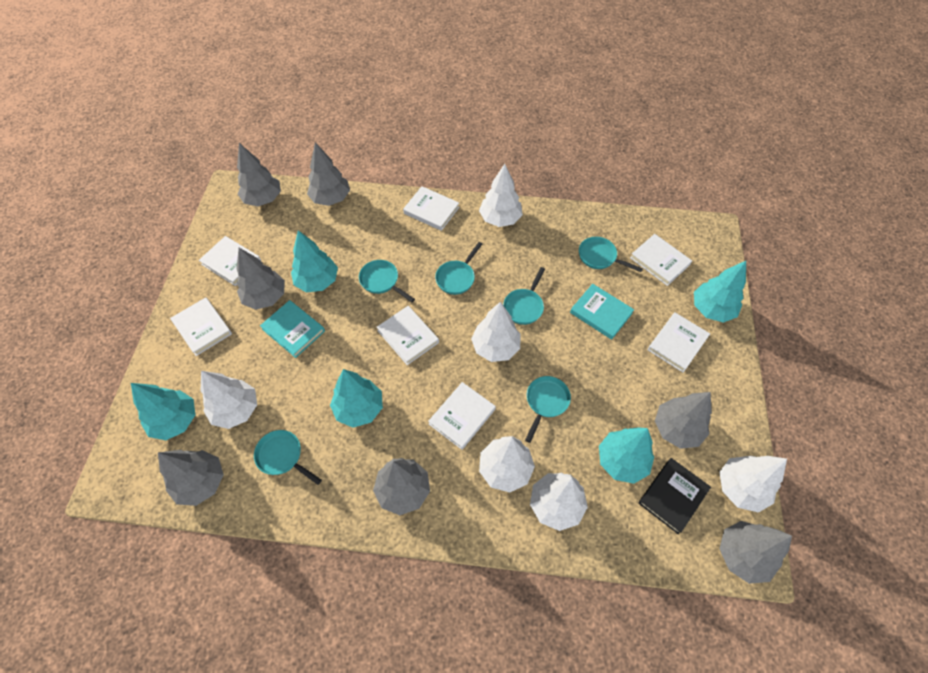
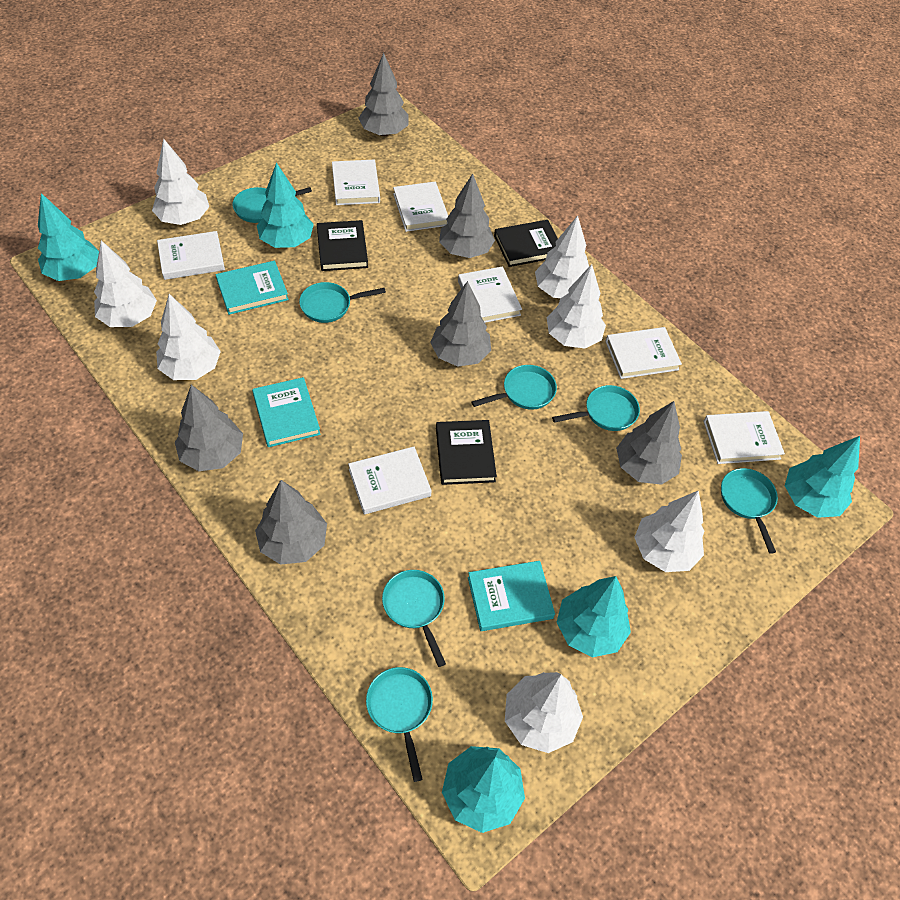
black book: [638,458,711,534] = 1 -> [317,220,368,271] [436,420,497,485] [494,220,558,267] = 3
grey tree: [158,450,224,506] [236,248,285,310] [237,143,281,206] [307,142,350,206] [373,458,430,515] [655,392,712,449] [719,521,792,584] = 7 -> [175,385,243,471] [255,480,327,565] [359,53,409,136] [430,281,491,367] [439,173,495,258] [616,401,682,485] = 6
turquoise book: [260,300,325,358] [570,284,634,340] = 2 -> [216,261,289,315] [252,377,321,447] [468,561,555,631] = 3
turquoise pan: [254,430,322,485] [359,260,415,302] [435,242,482,295] [503,267,545,325] [525,376,571,443] [579,237,643,272] = 6 -> [233,187,312,223] [299,282,386,323] [366,667,433,782] [382,570,446,667] [471,365,557,410] [552,385,640,431] [721,468,778,554] = 7
white tree: [201,371,257,429] [471,302,520,362] [479,164,523,227] [479,436,535,492] [530,473,588,531] [719,456,787,513] = 6 -> [94,240,157,327] [152,139,209,225] [156,294,221,380] [505,672,583,753] [535,215,589,298] [547,264,606,348] [634,490,704,572] = 7

